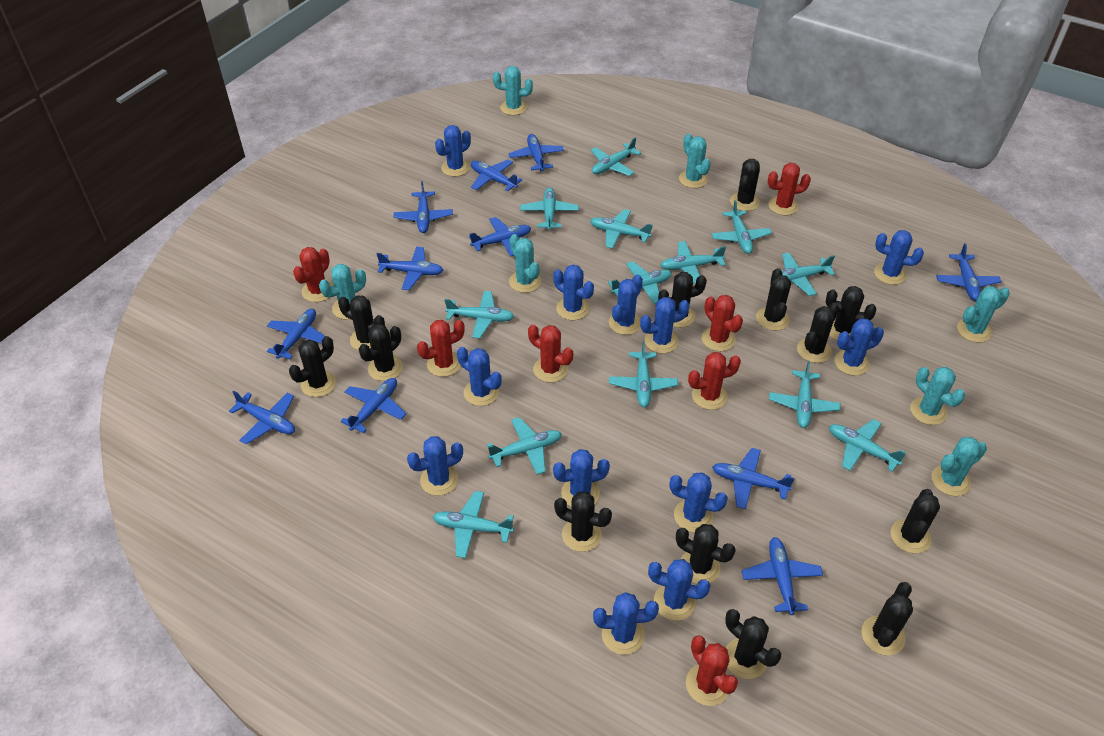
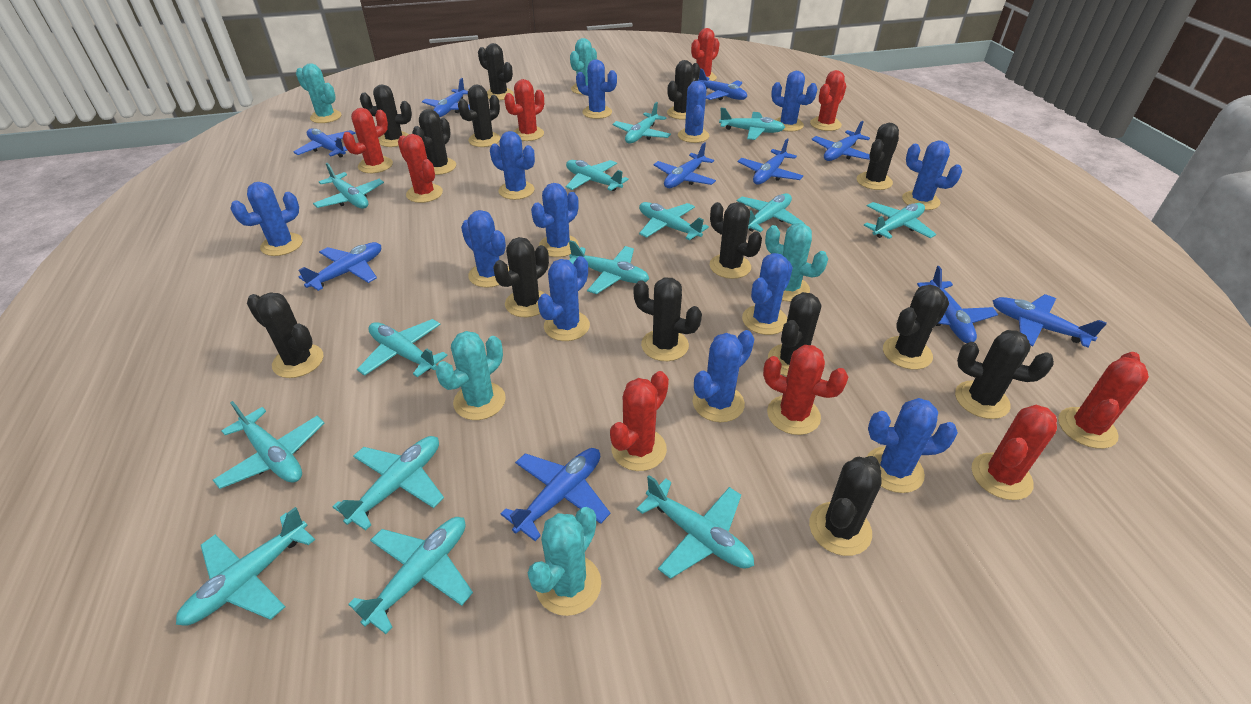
black cactus: [289,336,336,397] [338,295,385,351] [359,324,403,381] [554,492,612,552] [658,272,707,328] [676,524,736,584] [725,609,781,679] [730,159,760,211] [756,268,791,331] [797,303,839,363] [826,286,876,341] [861,582,913,656] [891,489,940,553] = 13 -> [247,292,323,378] [360,84,412,147] [412,109,456,175] [458,84,500,147] [478,43,514,100] [493,237,549,317] [633,277,702,361] [667,60,700,120] [710,202,762,279] [768,292,821,376] [809,456,882,556] [857,123,899,190] [883,285,949,370] [955,330,1054,419] = 14
blue plane: [229,390,295,445] [267,309,325,359] [341,378,406,433] [377,247,444,290] [394,181,453,233] [469,217,531,257] [471,160,523,191] [509,134,564,171] [712,448,795,509] [741,537,823,615] [936,243,1002,301] = 11 -> [294,128,356,158] [299,242,381,291] [422,78,470,117] [501,448,610,541] [653,142,716,188] [698,68,747,100] [737,139,803,185] [811,121,870,161] [917,266,998,343] [993,294,1107,347] = 10
red cactus: [293,247,334,302] [417,320,465,377] [528,325,573,382] [686,635,738,706] [688,352,741,410] [702,295,743,351] [768,163,811,215] = 7 -> [343,108,393,173] [398,134,443,203] [504,79,544,141] [610,371,669,471] [691,28,720,81] [763,345,848,435] [810,70,846,131] [972,405,1057,500] [1058,352,1149,449] = 9
turquoise cactus: [319,264,366,320] [493,66,533,115] [509,234,541,293] [679,134,711,188] [910,367,965,425] [931,437,987,496] [957,286,1010,343] = 7 -> [296,63,342,123] [435,331,506,420] [528,507,601,616] [570,38,597,95] [765,223,828,302] = 5
turquoise plane: [433,491,514,558] [445,291,514,338] [487,417,562,475] [520,187,579,230] [590,209,652,248] [591,137,641,176] [608,261,672,304] [609,341,678,407] [660,241,726,284] [711,200,772,254] [769,361,840,428] [771,253,835,296] [829,419,906,472] = 13 -> [176,507,315,626] [213,401,324,489] [313,163,384,209] [333,436,444,531] [348,517,473,634] [357,319,448,377] [566,160,629,191] [569,240,649,294] [612,102,671,143] [636,475,754,579] [639,202,709,240] [719,108,785,140] [737,193,804,232] [863,202,936,239] = 14

